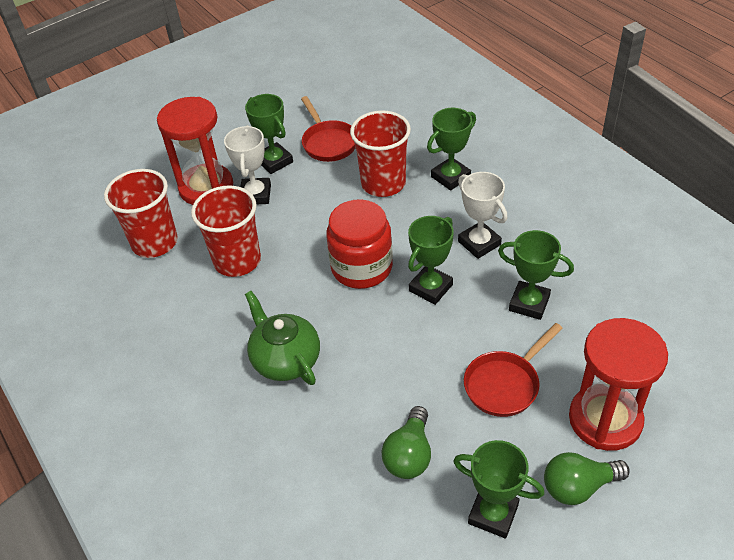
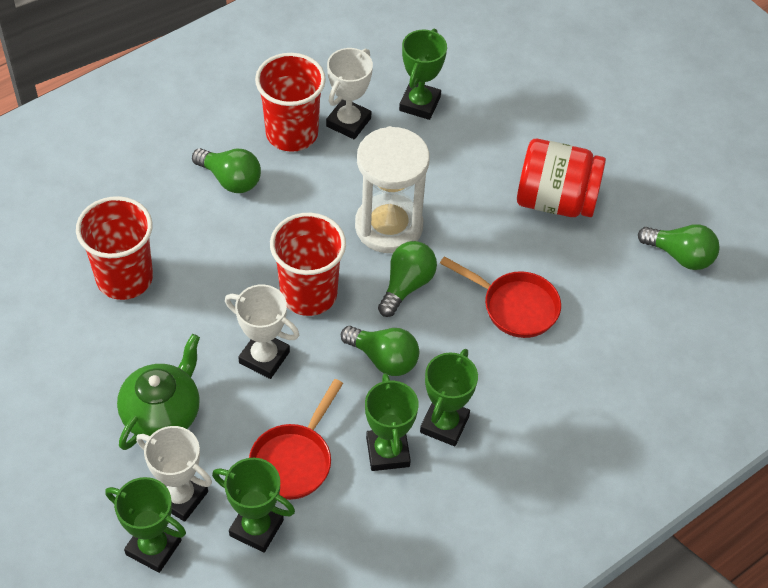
green light bulb: [381,406,431,479] [544,452,630,505] = 2 -> [192,148,261,193] [341,326,419,376] [378,241,437,317] [638,224,720,270] = 4
red hourglass: [157,97,233,205] [569,318,668,451] = 2 -> none = 0
white hourglass: none = 0 -> [355,126,430,253] = 1
white trophy: [224,125,271,204] [458,172,507,259] = 2 -> [136,426,212,522] [225,284,299,379] [326,48,373,139] = 3

